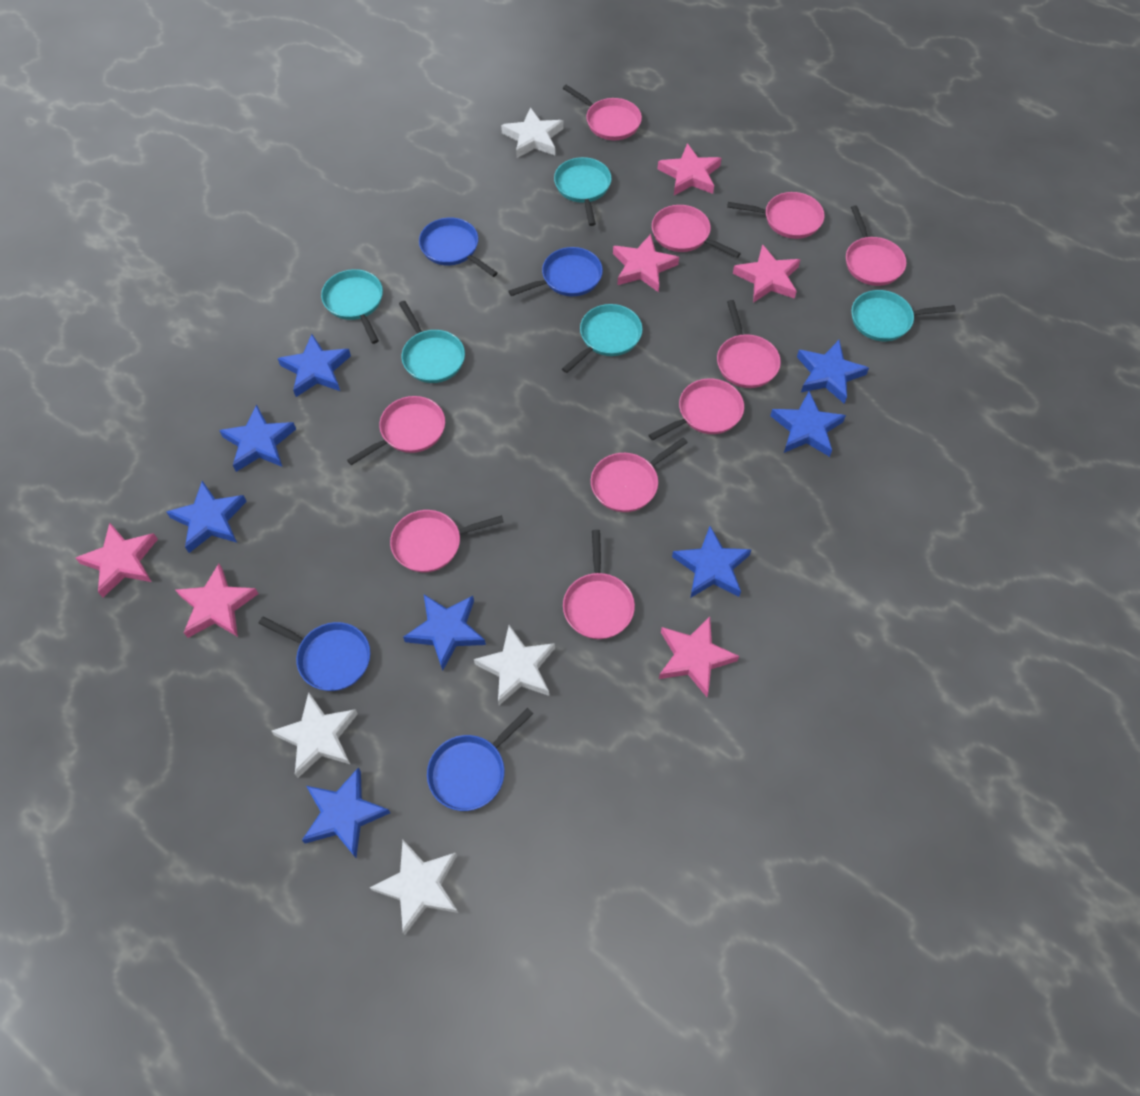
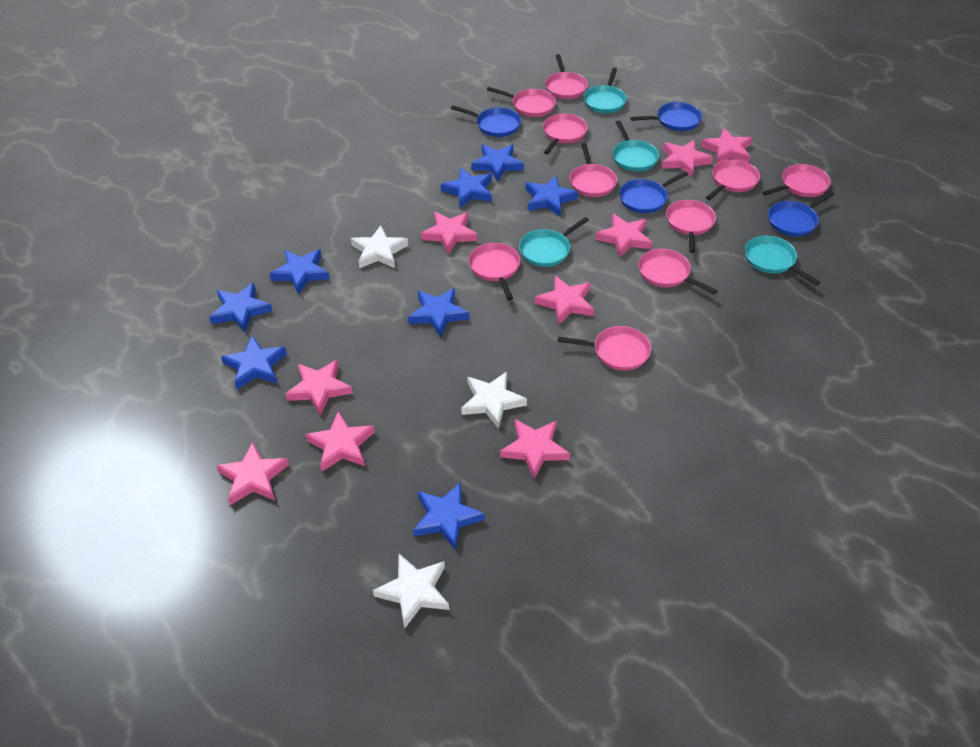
pink star: [75,523,158,597] [176,564,258,638] [613,234,679,292] [658,143,722,195] [659,617,739,697] [733,244,801,303] = 6 -> [216,442,289,505] [285,360,353,416] [305,411,375,472] [421,212,478,254] [500,419,570,479] [535,276,594,325] [595,214,653,257] [662,140,713,177] [701,128,752,163] = 9
turquoise pan: [321,269,383,344] [399,301,465,383] [554,157,612,226] [562,304,643,373] [851,290,956,341] = 5 -> [519,217,589,267] [583,68,627,113] [613,120,659,172] [745,236,820,285] = 4
white star: [271,692,358,778] [369,840,458,935] [474,625,555,705] [501,107,563,158] = 4 -> [351,225,408,268] [373,554,449,629] [461,372,527,429] = 3

